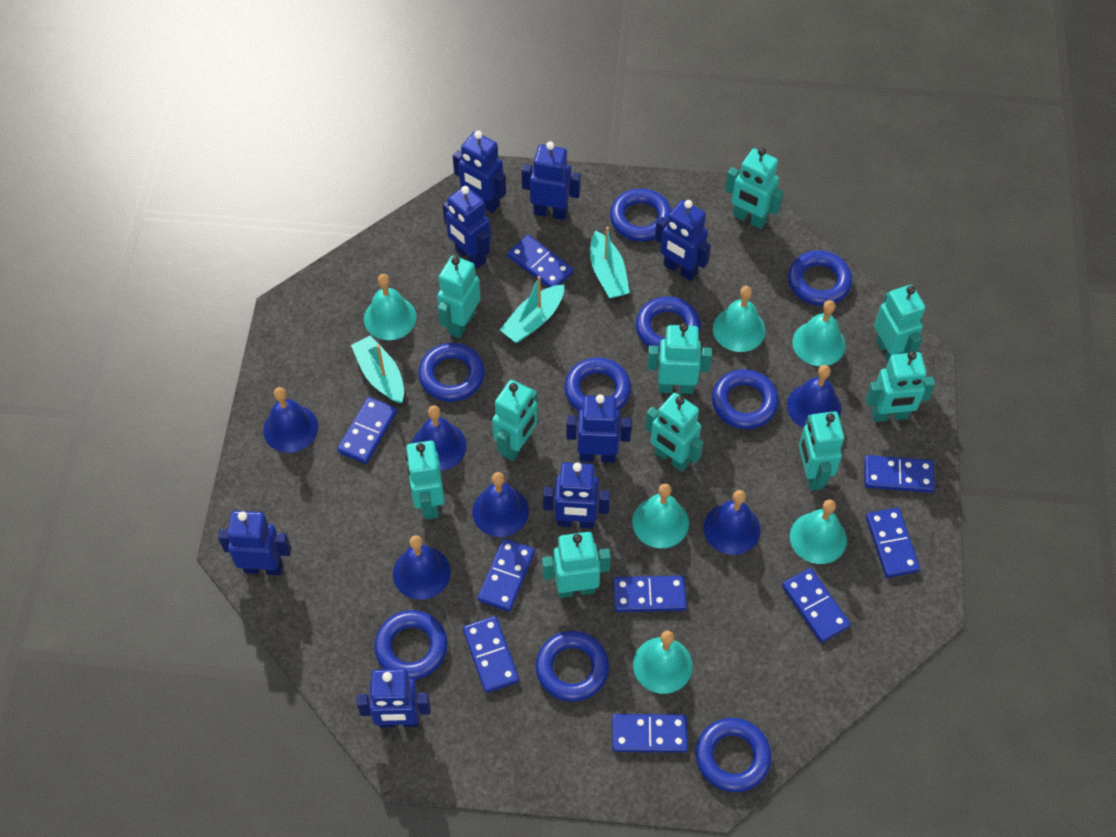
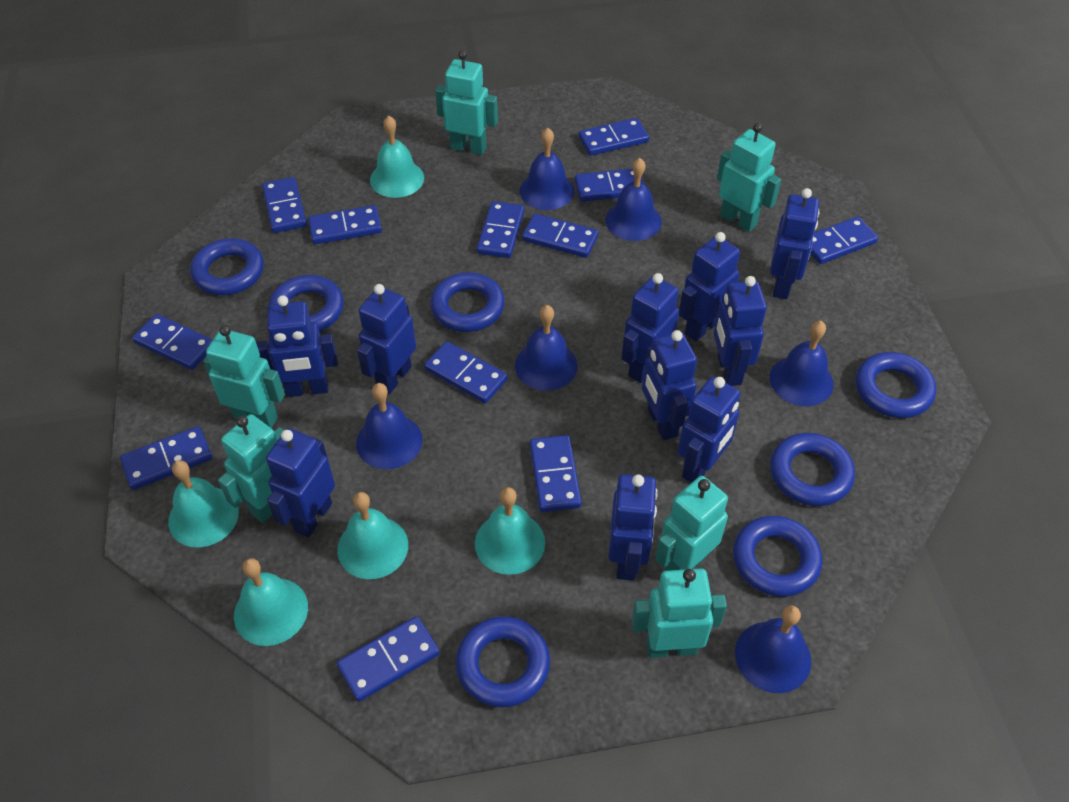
blue domino: [337,397,397,464] [463,616,519,693] [478,538,535,612] [507,235,573,288] [612,714,688,753] [613,576,687,612] [782,568,851,643] [864,455,935,493] [866,507,920,578] = 9 -> [120,426,212,490] [132,314,213,370] [262,177,307,233] [308,205,382,244] [337,616,440,702] [424,341,508,403] [477,201,524,258] [522,214,599,258] [530,435,582,512] [575,168,645,202] [578,118,649,156] [810,217,878,264] = 12
blue ring: [374,610,448,680] [418,343,485,402] [535,631,609,702] [564,357,631,411] [610,188,672,242] [636,296,701,350] [695,718,772,792] [712,369,779,429] [788,250,852,306] = 9 -> [190,238,264,295] [269,275,344,332] [430,272,505,332] [456,616,550,707] [733,516,822,597] [770,433,855,506] [856,352,936,418] = 7
blue robot: [218,511,291,575] [356,669,431,728] [442,186,491,268] [453,131,506,213] [521,141,581,220] [543,462,610,529] [566,394,632,463] [655,200,711,281] = 8 -> [256,295,338,397] [266,428,335,537] [357,284,416,394] [608,474,658,581] [622,273,679,383] [642,330,697,440] [678,376,740,483] [679,232,740,341] [714,276,767,386] [770,188,819,299] = 10
turquoise bell: [364,274,417,340] [632,484,689,548] [633,631,693,694] [713,286,766,352] [790,499,847,564] [792,300,846,366] = 6 -> [168,460,239,547] [234,558,308,646] [337,492,408,579] [370,116,424,198] [475,487,545,575] = 5
turquoise boat: [351,336,404,404] [500,276,564,343] [590,227,630,298] = 3 -> none = 0
turquoise robot: [405,441,445,519] [437,255,481,338] [492,380,538,461] [542,532,611,598] [645,393,704,472] [647,323,712,394] [725,147,783,229] [799,411,844,490] [865,351,935,422] [874,285,925,362] = 10 -> [203,325,285,428] [218,414,284,523] [435,50,498,155] [632,568,727,658] [655,476,728,571] [717,123,781,232] = 6

